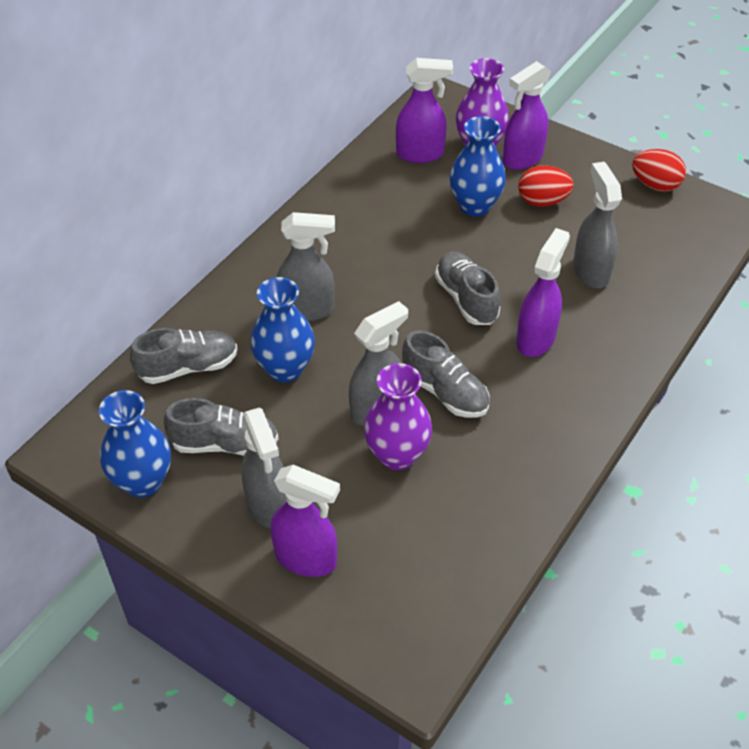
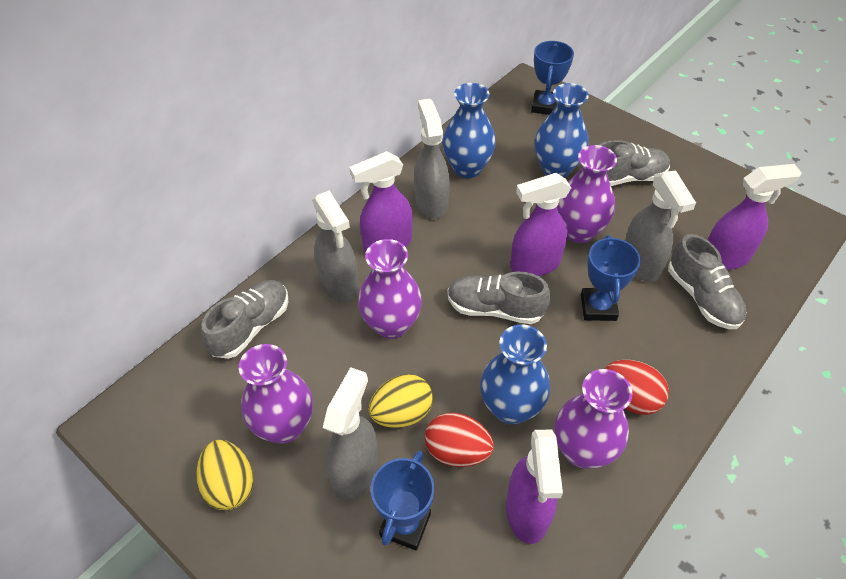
blue trophy: none = 0 -> [371,451,434,550] [531,41,574,115] [581,235,641,321] = 3
purple vase: [364,363,432,470] [456,58,509,147] = 2 -> [239,344,313,444] [358,239,422,339] [555,369,632,469] [557,145,617,243] = 4
yellow egg: none = 0 -> [196,440,253,510] [369,374,433,428] = 2

